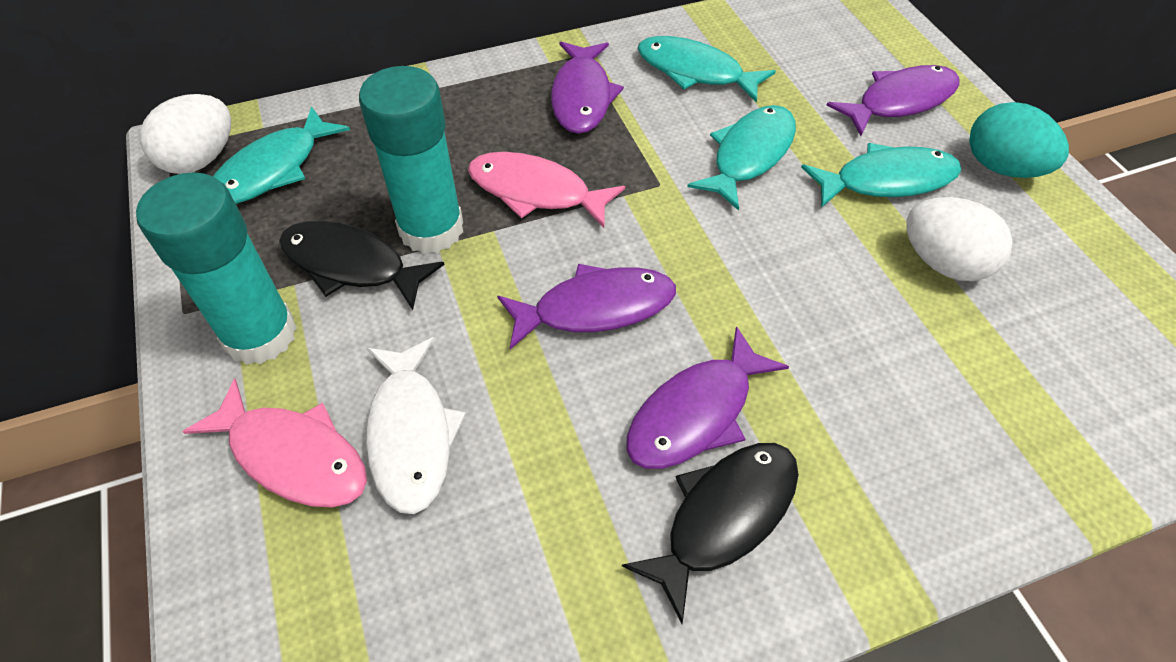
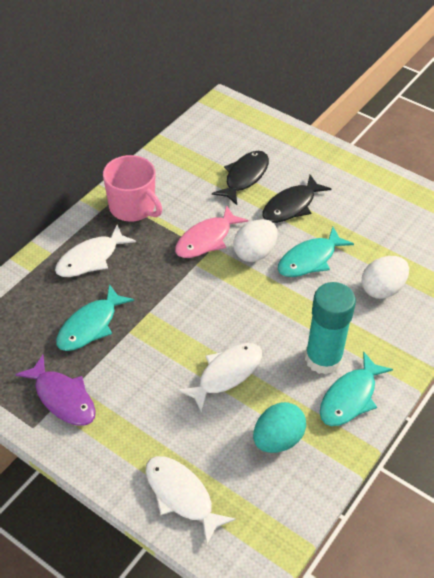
pink fish: [183,378,367,507] [468,152,625,228] = 2 -> [175,205,248,258] = 1
pink mug: none = 0 -> [103,155,162,221] = 1
purple fish: [497,264,676,349] [551,42,624,134] [626,326,789,469] [826,65,960,136] = 4 -> [15,355,96,426] = 1
turquoise fish: [213,106,350,204] [637,36,776,103] [687,105,796,211] [801,143,961,208] = 4 -> [56,284,134,351] [278,227,354,277] [320,351,393,426] = 3
turquoise glue stick: [136,172,297,365] [359,66,463,254] = 2 -> [305,282,356,375] = 1
white fish: [366,337,466,514] = 1 -> [55,225,136,277] [146,456,236,544] [177,343,262,413] = 3

